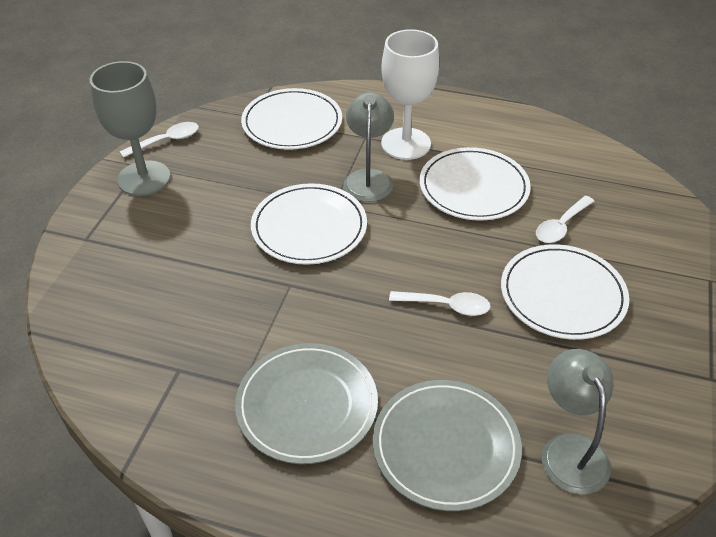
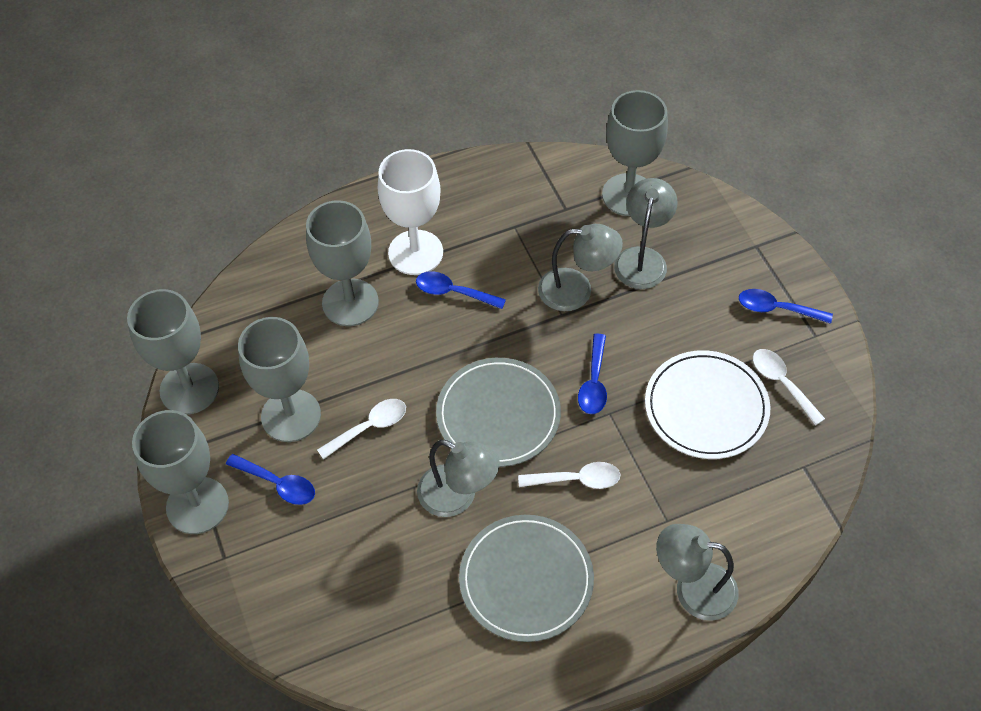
blue spoon: none = 0 -> [226,454,315,505] [416,271,506,309] [578,334,607,414] [739,289,833,324] = 4
grey goblet: [90,61,171,196] = 1 -> [127,289,219,415] [132,410,229,534] [238,317,321,442] [306,200,379,326] [602,90,668,216] = 5
grey lamp: [343,92,394,202] [542,349,613,494] = 2 -> [417,440,500,517] [538,224,623,311] [614,178,678,289] [656,524,739,621] = 4
white plate: [241,88,342,150] [251,183,367,265] [420,147,531,221] [501,244,629,340] = 4 -> [645,350,770,459] = 1

